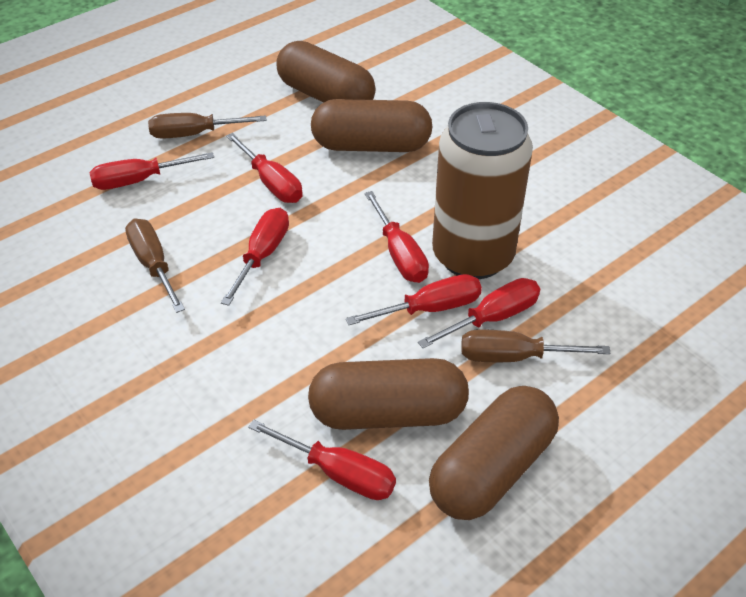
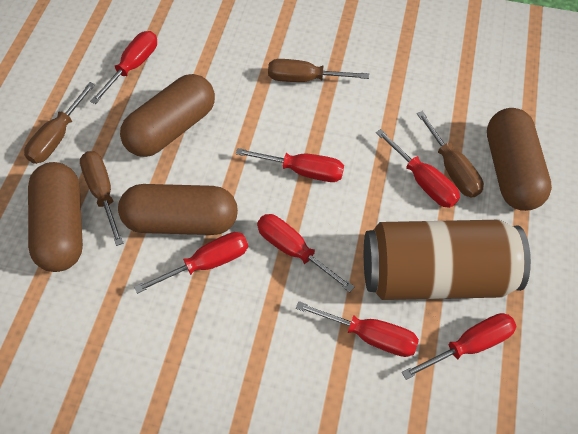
brown screwdriver: [125,219,185,313] [148,113,267,139] [461,329,611,362] = 3 -> [24,82,95,164] [80,151,124,246] [268,59,369,82] [417,111,484,198] = 4

